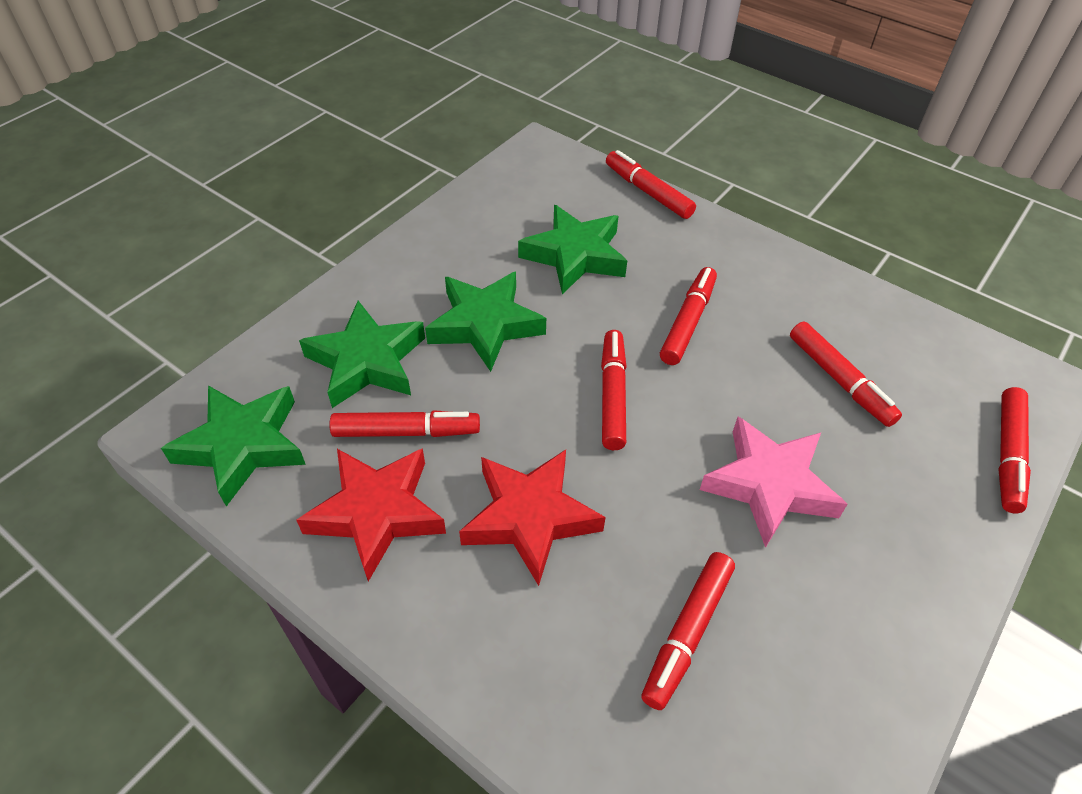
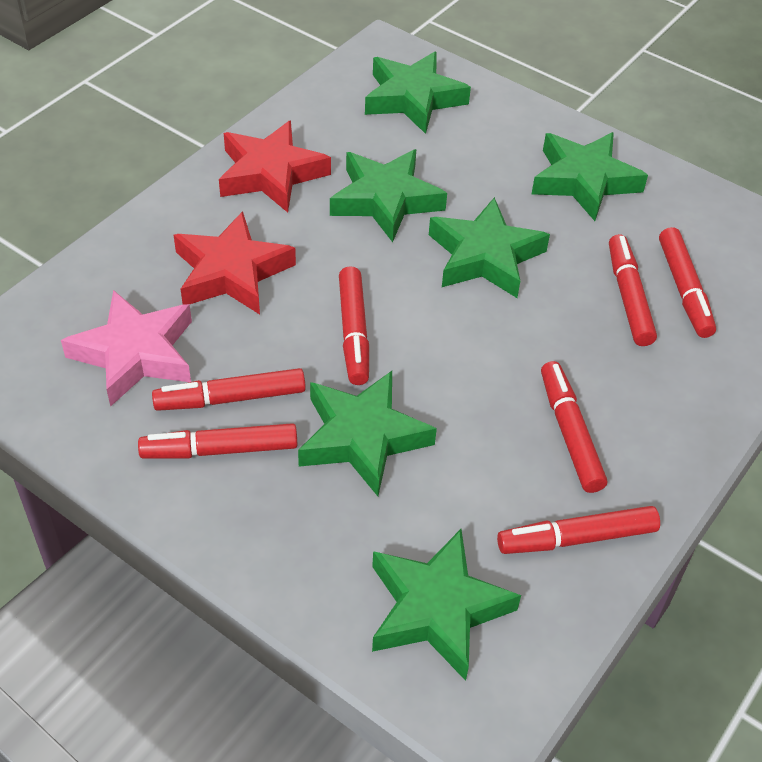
green star: [161,385,306,506] [299,301,425,408] [425,271,546,372] [518,205,627,294] = 4 -> [298,371,437,496] [330,149,447,242] [365,52,471,134] [372,529,521,681] [429,197,550,298] [532,132,648,221] = 6

